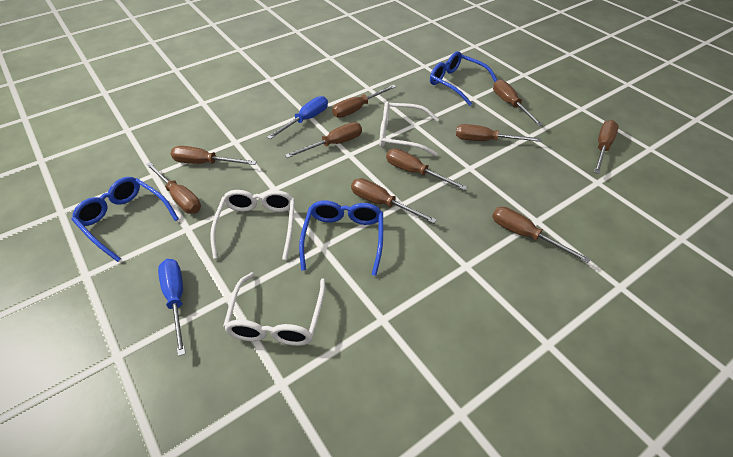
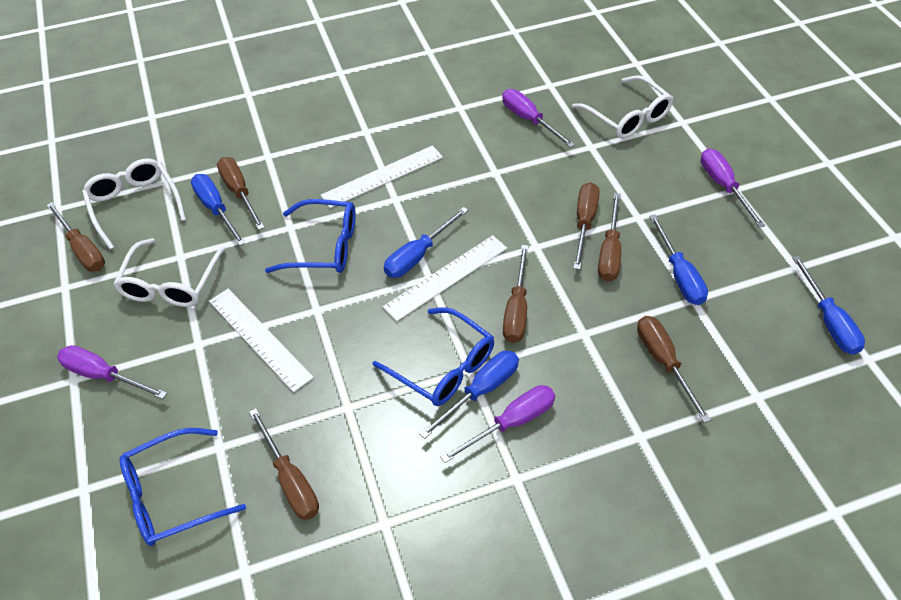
blue screwdriver: [158,259,186,356] [267,96,328,139] = 2 -> [191,174,245,246] [384,207,469,278] [419,351,519,439] [649,214,708,305] [792,256,865,355] = 5
brown screwdriver: [146,162,201,214] [171,146,257,165] [285,122,362,158] [332,84,396,118] [351,178,437,223] [386,149,468,190] [456,124,541,142] [492,207,591,263] [493,79,543,126] [594,120,619,174] = 10 -> [46,202,105,271] [217,157,265,230] [249,408,319,520] [503,245,529,343] [573,182,600,270] [598,193,621,282] [637,316,711,423] = 7
purple screwdriver: none = 0 -> [57,345,167,399] [440,385,555,463] [502,89,575,148] [701,148,765,228] = 4
white ruler: none = 0 -> [209,289,314,392] [321,145,443,208] [383,235,507,321] = 3

